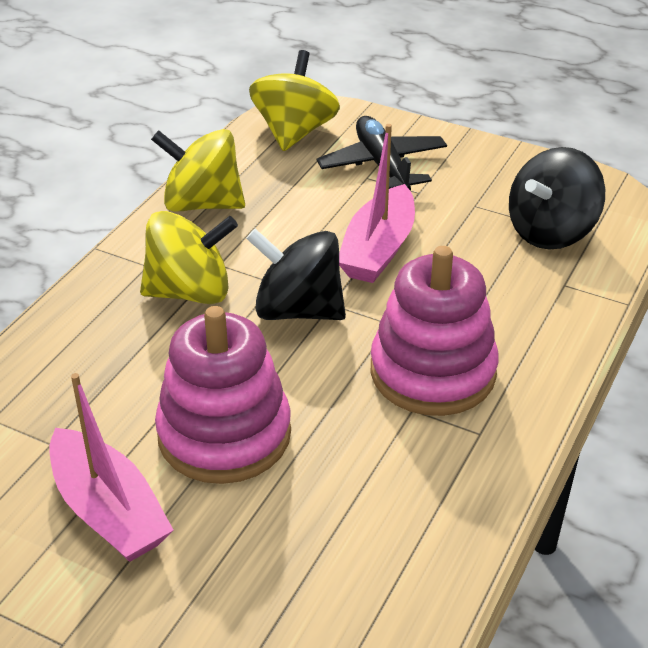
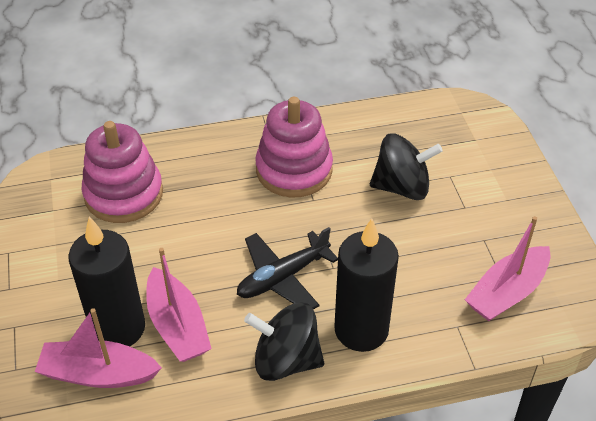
black candle: none = 0 -> [68,217,145,346] [334,218,399,352] = 2
pink boat: [50,373,173,562] [339,124,415,283] = 2 -> [35,308,162,388] [146,248,212,362] [465,216,550,321] = 3
yellow spinning top: [140,211,238,304] [151,129,245,212] [249,50,340,151] = 3 -> none = 0

